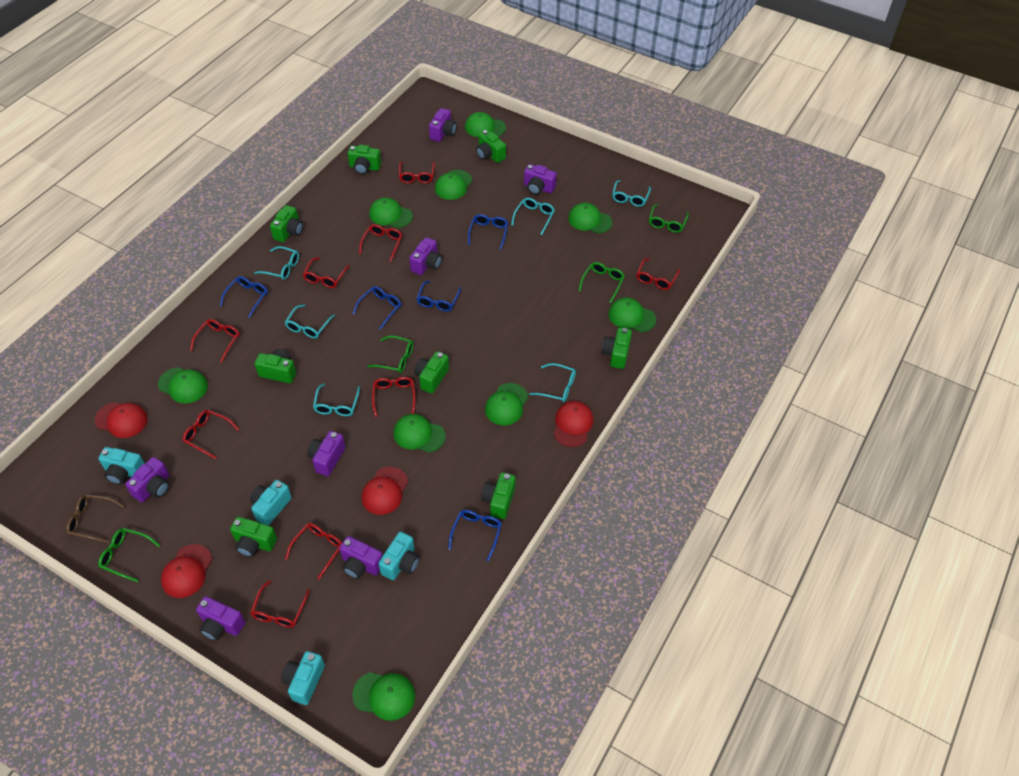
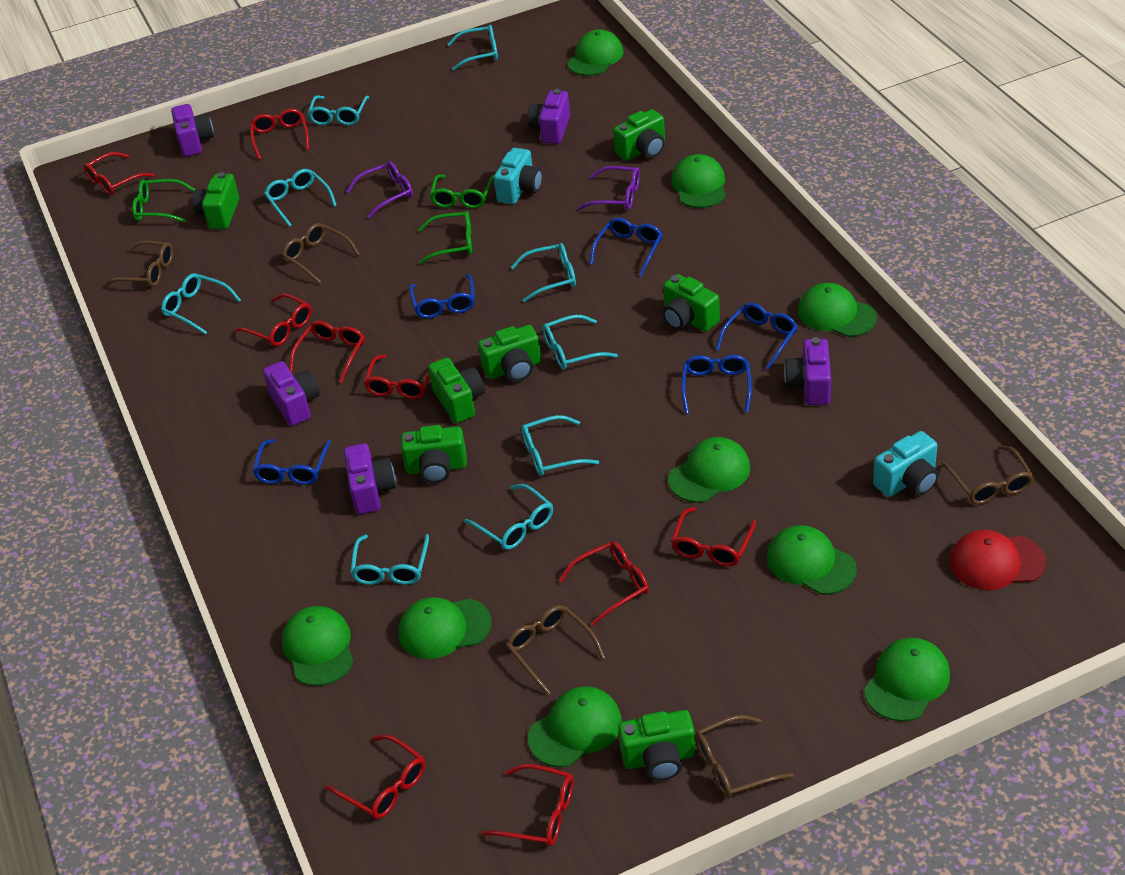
brown glasses: [66,495,124,543] = 1 -> [105,241,173,287] [282,223,360,284] [506,605,605,695] [695,715,794,798] [941,446,1034,505] = 5
green camera: [230,517,277,557] [255,349,296,383] [270,205,303,242] [348,145,381,174] [414,351,449,393] [476,130,506,163] [481,472,516,519] [602,328,632,369] = 8 -> [192,172,239,229] [401,425,467,483] [428,358,485,423] [478,325,541,381] [613,109,665,161] [618,710,695,781] [662,274,720,332] = 7
green glasses: [98,528,160,582] [367,336,413,373] [579,262,625,303] [649,205,689,233] = 4 -> [132,179,195,223] [418,211,472,264] [430,175,494,208] = 3
purple camera: [125,457,170,502] [196,596,245,641] [307,431,345,476] [340,536,383,579] [409,237,442,275] [429,108,457,142] [524,164,557,195] = 7 -> [171,104,214,157] [263,361,320,426] [344,443,396,514] [528,89,570,144] [784,337,831,405] = 5
purple glasses: none = 0 -> [346,161,413,219] [578,166,640,210] = 2
red cap: [95,402,148,438] [161,544,212,598] [361,467,408,515] [554,401,594,447] = 4 -> [950,530,1046,590] = 1
turquoise camera: [98,447,145,485] [250,480,292,525] [281,651,325,705] [378,532,420,580] = 4 -> [494,148,542,204] [873,431,939,497] = 2
turquoise glasses: [254,246,299,280] [285,304,335,338] [313,383,360,416] [511,198,555,235] [529,363,576,402] [612,180,651,207] = 6 -> [161,273,241,335] [264,169,337,227] [308,96,370,125] [350,534,429,585] [447,25,498,71] [464,484,553,550] [511,243,576,302] [521,415,599,476] [542,315,618,370] = 9

